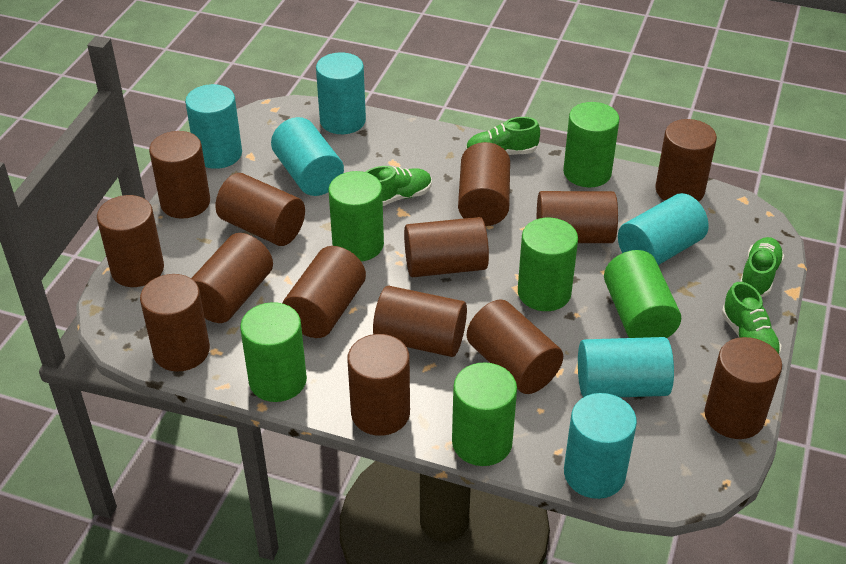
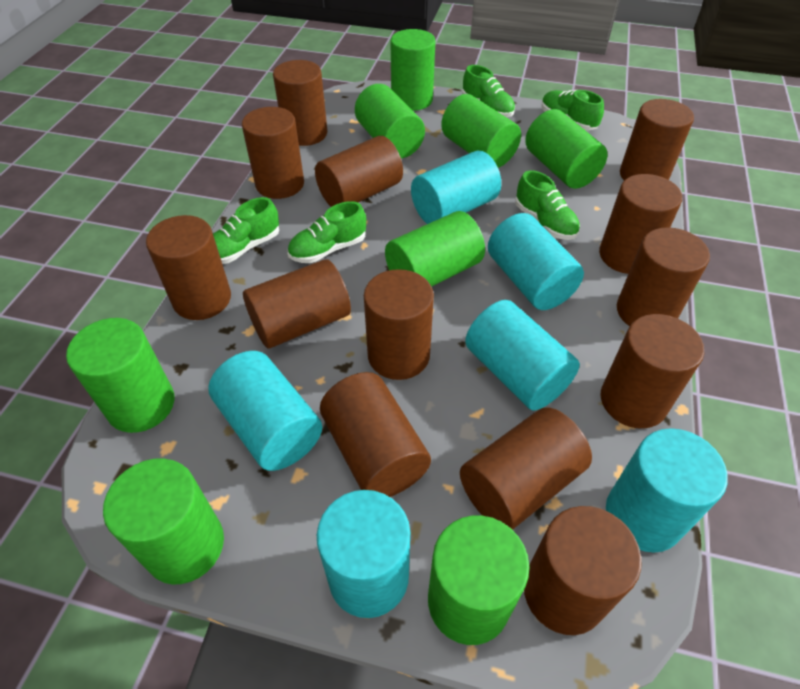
brown cylinder: [97,195,164,287] [140,274,210,372] [149,131,210,219] [191,233,273,323] [215,173,305,246] [282,246,366,338] [347,334,410,436] [373,286,467,357] [404,217,489,277] [458,142,510,226] [467,299,563,394] [537,191,618,243] [655,119,717,202] [704,337,782,439] = 14 -> [146,215,231,320] [242,107,304,199] [243,259,351,349] [273,60,327,146] [315,136,403,207] [320,372,431,497] [364,269,434,380] [460,408,592,530] [524,506,642,635] [599,174,682,274] [600,314,704,429] [617,227,710,326] [620,99,694,181] = 13
green cylinder: [240,302,307,402] [328,171,384,261] [452,362,517,466] [518,218,578,311] [563,102,619,187] [604,250,681,338] = 6 -> [66,318,175,433] [103,458,224,584] [355,84,425,158] [385,211,485,287] [391,29,436,111] [428,515,530,645] [441,94,521,168] [525,109,608,189] = 8
green shoe: [365,166,432,206] [465,117,540,155] [721,282,782,355] [740,237,784,297] = 4 -> [213,197,279,264] [288,201,366,263] [462,65,515,117] [515,170,580,240] [542,90,604,130] = 5

